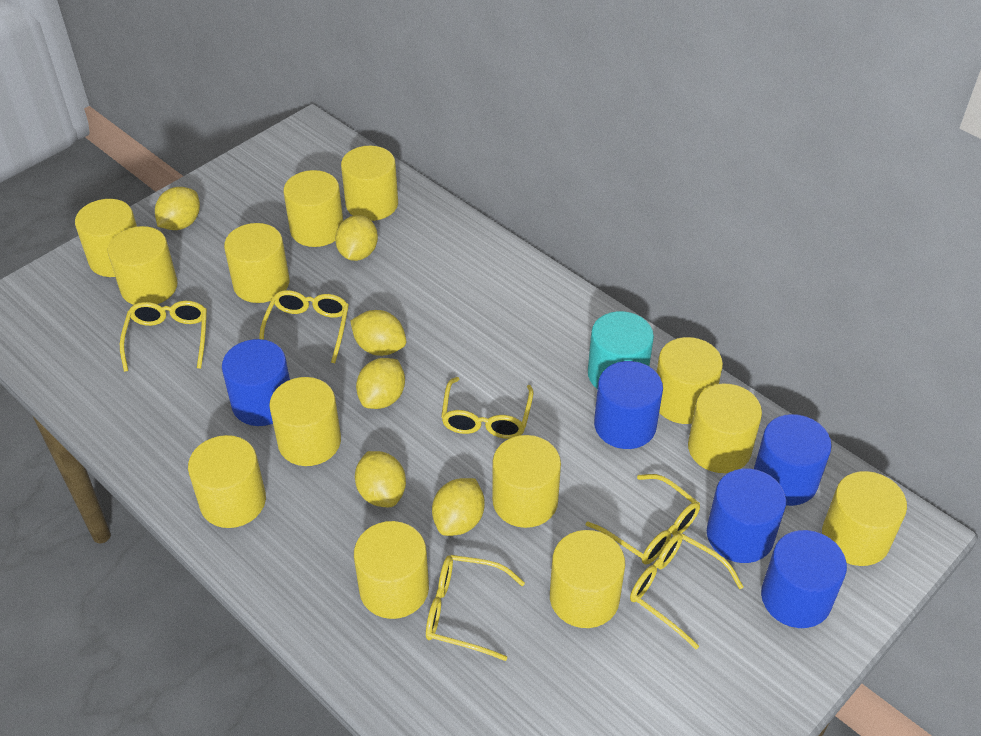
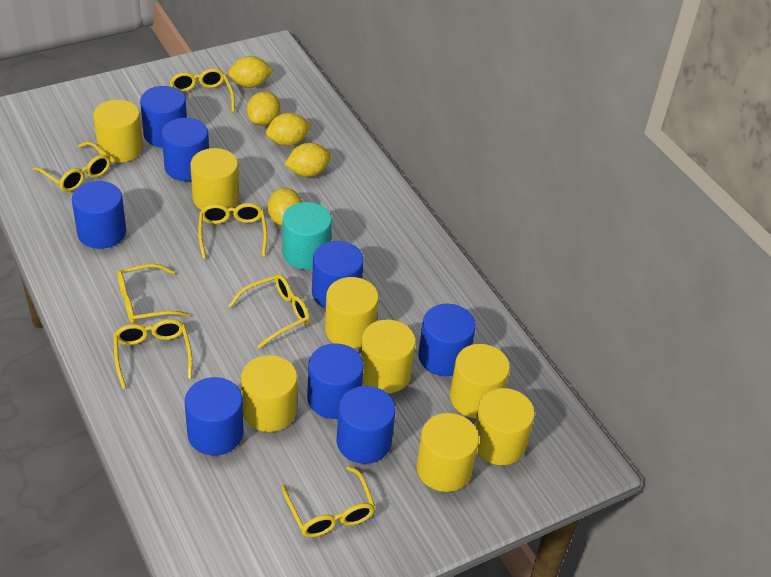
blue cylinder: [222,339,290,426] [594,361,663,449] [707,469,786,563] [754,414,832,506] [761,530,847,628] = 5 -> [72,181,126,249] [140,86,187,148] [162,118,209,181] [185,377,243,456] [307,343,364,419] [312,241,364,308] [336,386,396,464] [418,304,476,376] = 8
yellow cylinder: [75,199,137,277] [107,226,178,305] [188,435,266,528] [224,223,289,303] [269,377,341,466] [283,170,343,247] [341,146,398,221] [354,521,429,619] [492,435,561,528] [550,530,625,628] [657,337,723,424] [688,384,762,473] [822,471,907,566] = 13 -> [93,100,143,163] [190,148,239,210] [241,355,298,432] [325,277,379,349] [360,319,416,393] [416,413,479,492] [450,344,510,418] [474,388,535,465] = 8
yellow glasses: [120,301,207,372] [259,290,349,363] [426,555,525,661] [441,377,534,439] [586,474,700,565] [630,533,743,649] = 6 -> [32,142,110,192] [113,319,192,389] [117,264,190,324] [169,68,235,112] [198,203,267,259] [228,274,310,348] [282,466,376,537] = 7
yellow lemon: [155,187,200,230] [335,215,378,261] [350,310,406,356] [355,451,406,507] [356,358,405,409] [432,478,485,536] = 6 -> [228,56,273,88] [247,91,280,126] [266,113,311,146] [268,188,302,226] [284,143,331,177] = 5

